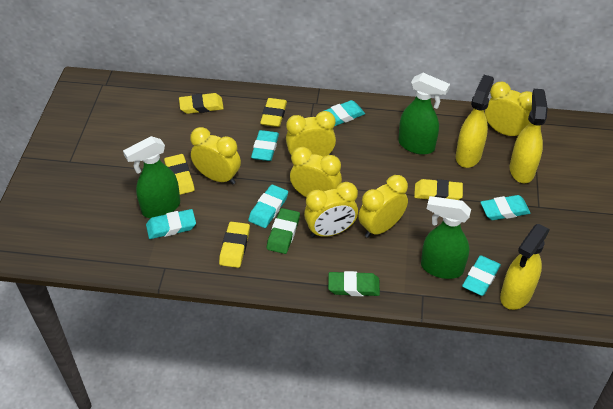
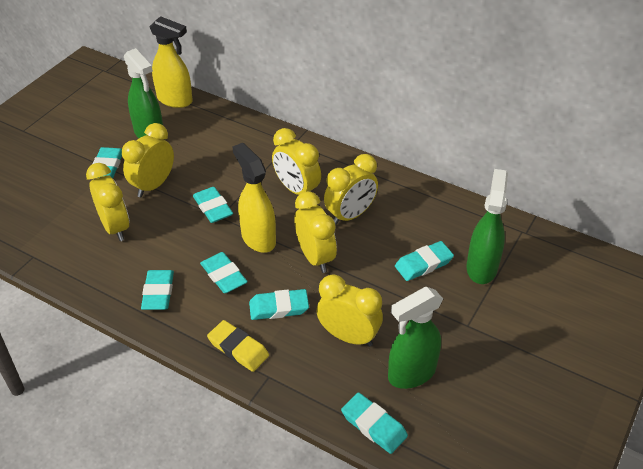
green eraser: [267,208,300,254] [328,271,380,296] = 2 -> none = 0
turquoise eraser: [146,209,196,239] [248,184,288,228] [251,130,279,161] [324,100,365,126] [462,255,501,296] [480,195,530,220] = 6 -> [93,147,122,178] [141,270,174,310] [193,187,233,223] [200,252,248,293] [249,289,309,320] [341,392,408,454] [395,241,454,281] = 7
yellow eraser: [164,154,195,195] [179,93,224,114] [219,222,250,268] [260,98,287,127] [414,179,463,200] = 5 -> [207,320,269,372] = 1
yellow spray bottle: [456,75,494,168] [500,224,550,310] [510,89,548,183] = 3 -> [149,16,193,108] [233,143,276,253] = 2

